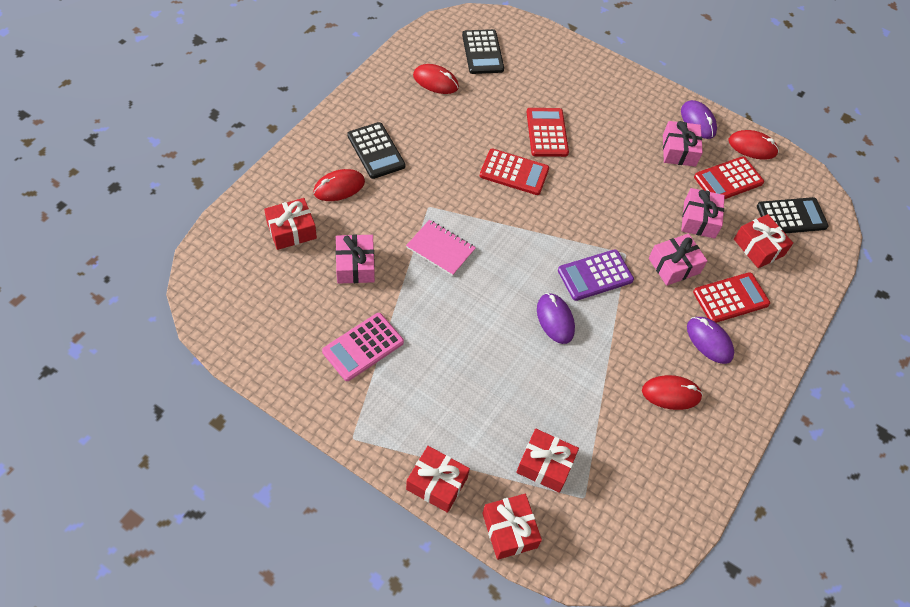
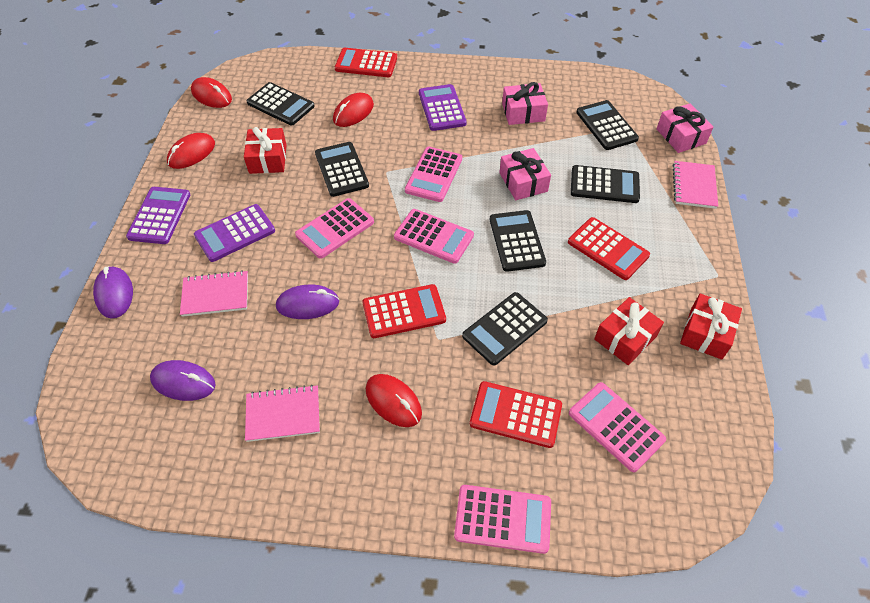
black calculator: [347,122,405,179] [462,29,504,74] [757,197,829,233] = 3 -> [246,82,315,125] [315,142,369,197] [462,292,548,366] [490,210,546,272] [571,165,640,203] [576,100,639,150] = 6
pink calculator: [322,313,404,381] = 1 -> [295,198,374,259] [394,209,474,264] [405,147,462,202] [454,485,551,554] [569,382,666,472] = 5
pink gift: [336,234,375,284] [649,234,707,286] [663,121,703,167] [681,188,725,239] = 4 -> [499,148,551,200] [502,82,548,125] [656,104,713,153] = 3
pink notebook: [406,220,476,276] = 1 -> [180,270,248,317] [245,385,320,442] [673,161,718,209] = 3
purple calculator: [558,249,634,301] = 1 -> [126,187,190,244] [194,204,275,262] [419,84,467,131] = 3
red gift: [264,198,317,250] [406,446,470,513] [482,494,542,560] [516,429,579,493] [734,214,793,268] = 5 -> [244,127,287,174] [594,297,664,365] [680,294,742,360] = 3

